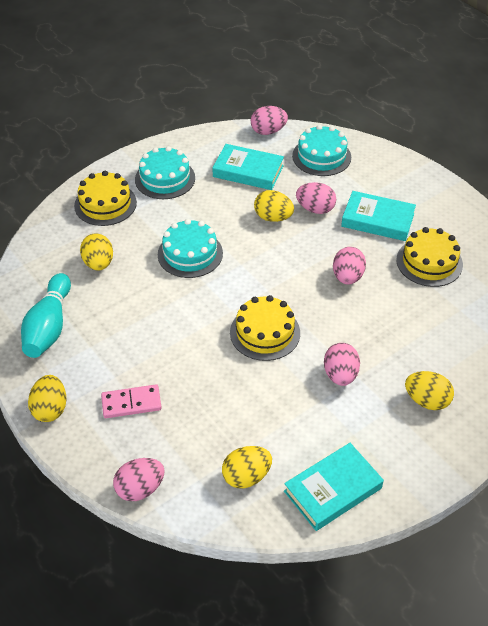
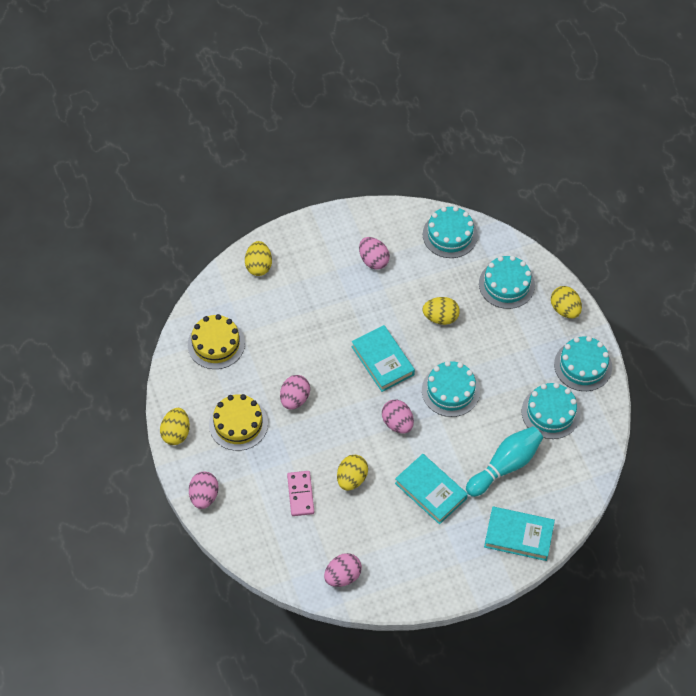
turquoise cake: [135,146,195,199] [158,219,223,278] [292,125,351,176] = 3 -> [422,361,480,417] [423,206,478,258] [479,255,535,309] [522,383,580,439] [554,336,612,391] = 5
yellow cake: [74,171,137,226] [230,295,300,361] [396,227,463,287] = 3 -> [188,314,245,369] [209,394,268,451] = 2

